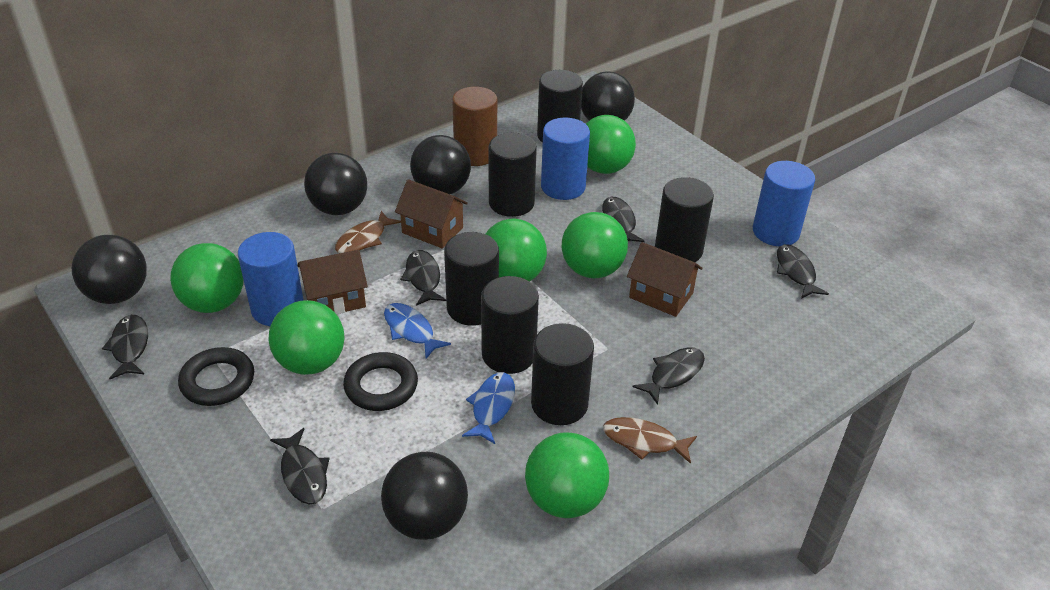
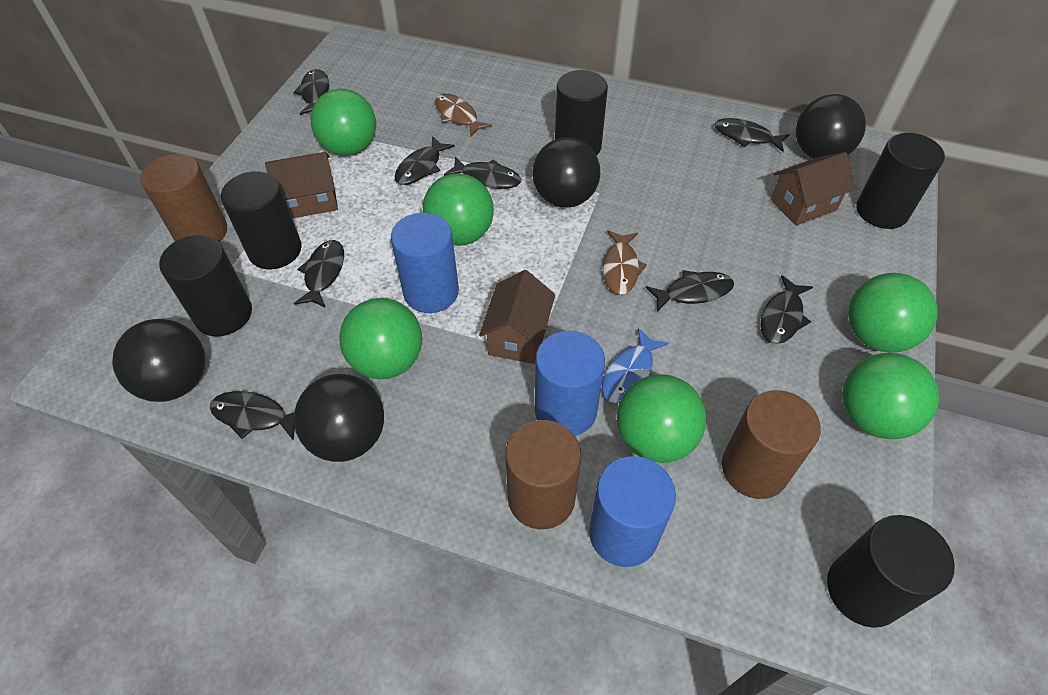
black ball: [72,235,147,304] [304,153,367,215] [381,452,468,540] [410,135,471,194] [581,72,635,121] = 5 -> [112,319,206,402] [294,374,384,462] [532,137,600,208] [796,94,866,159] = 4
black cylinder: [444,232,499,326] [481,276,539,374] [489,133,537,217] [531,323,594,425] [537,70,583,143] [655,177,714,262] = 6 -> [159,235,252,336] [221,171,302,269] [555,70,608,156] [827,515,955,628] [856,133,945,229] = 5
black fish: [102,315,148,379] [270,428,330,504] [400,250,446,306] [602,197,644,242] [633,347,705,405] [777,244,829,299] = 6 -> [210,391,295,440] [293,69,329,115] [294,240,344,308] [394,136,455,185] [444,157,521,189] [646,270,734,312] [714,118,790,152] [760,275,813,344] = 8
black ring: [178,347,254,406] [343,352,418,411] = 2 -> none = 0
blue fish: [384,303,451,359] [462,372,515,444] = 2 -> [602,328,668,403] = 1
brown cylinder: [452,87,497,166] = 1 -> [141,154,227,242] [505,420,581,529] [722,390,821,499] = 3

